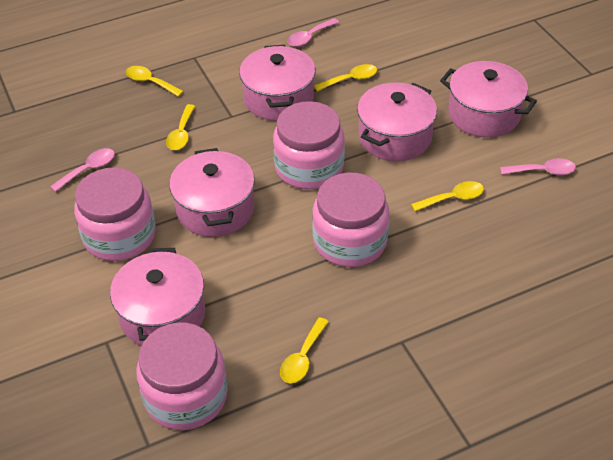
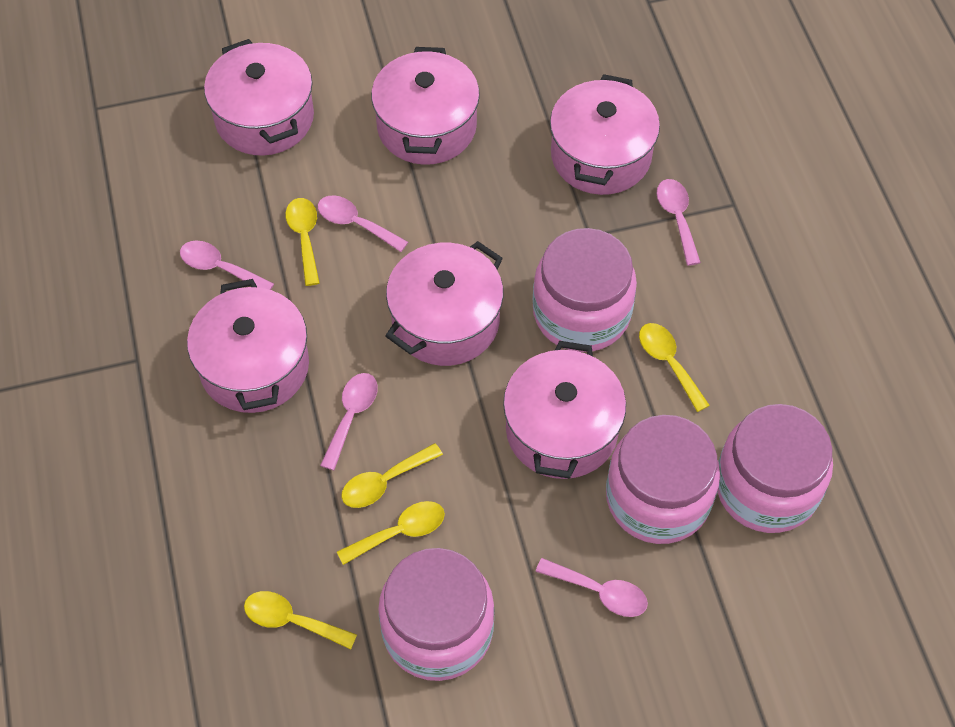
pink pot: [110,248,205,346] [169,148,255,237] [239,45,316,121] [357,82,437,161] [440,61,537,138] = 5 -> [187,279,309,413] [204,39,314,156] [371,47,480,165] [386,241,504,366] [503,341,626,479] [550,74,660,195] = 6
pink spoon: [50,148,115,192] [287,18,339,47] [500,158,576,175] = 3 -> [180,240,274,290] [318,195,408,252] [320,373,378,470] [536,558,648,617] [657,179,701,266] = 5

